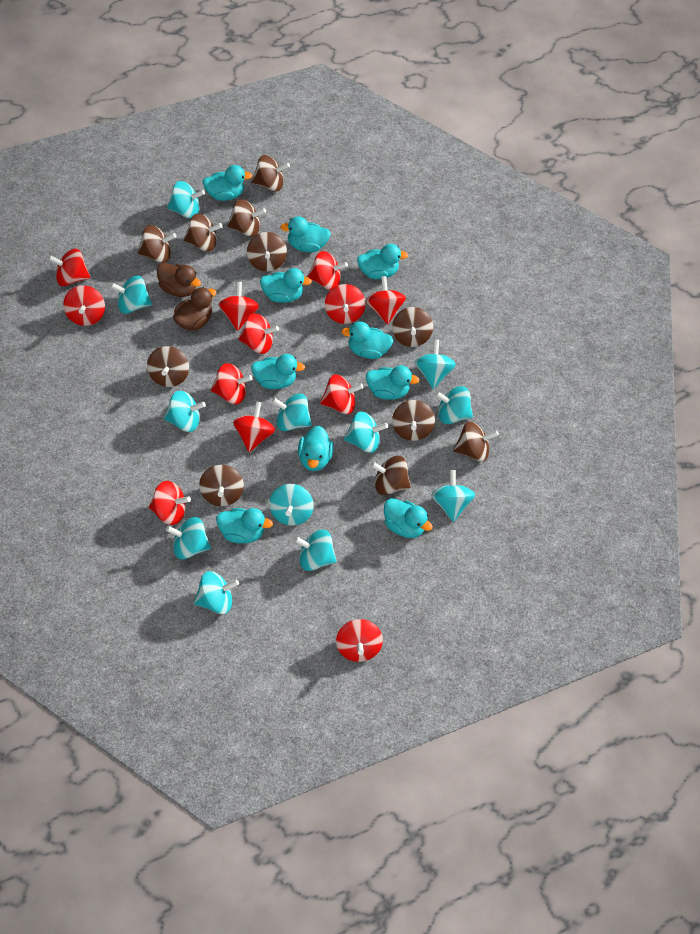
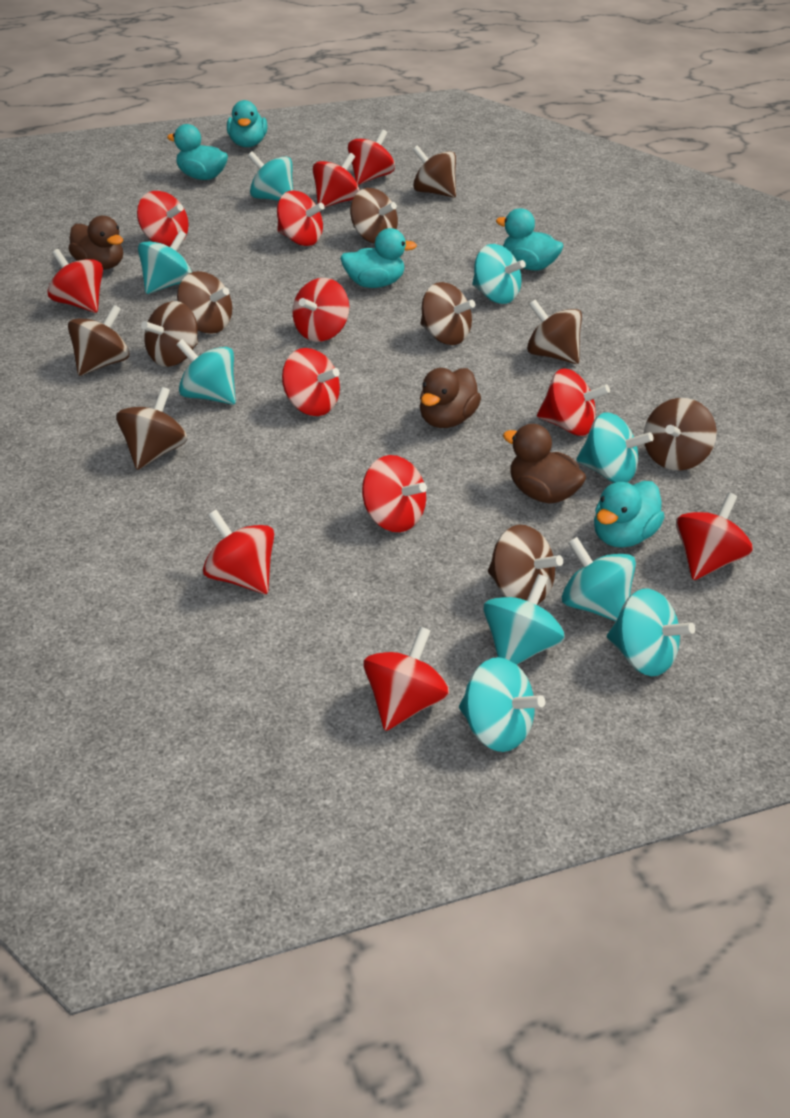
brown duck: [157,263,201,297] [173,287,216,330] = 2 -> [68,216,123,270] [420,368,481,428] [503,424,586,504] = 3
brown spinning top: [137,225,176,263] [147,346,189,387] [184,213,223,252] [199,465,244,506] [227,199,266,237] [247,232,287,272] [251,155,290,192] [371,456,411,495] [392,307,433,347] [392,400,435,441] [453,421,499,462] = 11 -> [68,305,129,376] [116,387,187,470] [141,301,198,367] [177,271,232,334] [350,188,398,244] [413,145,456,198] [421,282,475,345] [488,525,563,605] [527,300,582,364] [644,398,717,470] = 10
turquoise duck: [202,165,252,201] [216,508,273,543] [251,354,305,389] [260,268,312,303] [280,216,331,252] [298,426,334,471] [341,321,394,359] [357,244,408,279] [366,365,420,400] [384,498,433,538] = 10 -> [167,124,228,180] [227,100,267,147] [340,228,417,288] [496,208,564,271] [594,481,665,548] = 5
turquoise spinning top: [110,276,152,314] [164,391,206,432] [166,517,211,559] [167,181,205,219] [194,571,239,614] [269,484,314,526] [272,394,312,431] [294,530,337,571] [344,411,388,453] [414,339,456,389] [431,470,475,522] [435,386,473,424] = 12 -> [138,231,192,294] [176,339,236,405] [248,151,293,201] [459,657,545,752] [472,244,526,304] [483,574,565,665] [562,537,636,621] [576,413,654,483] [607,588,695,676] = 9

